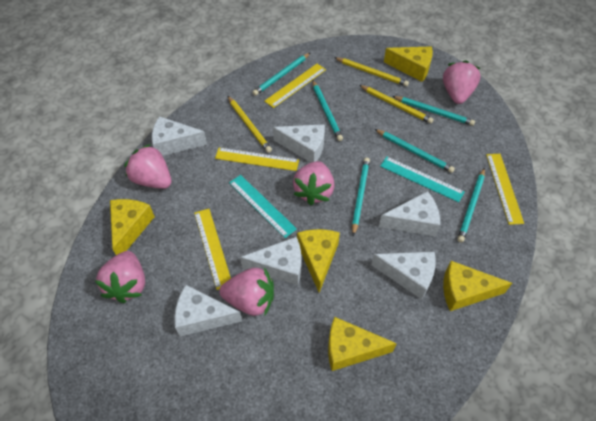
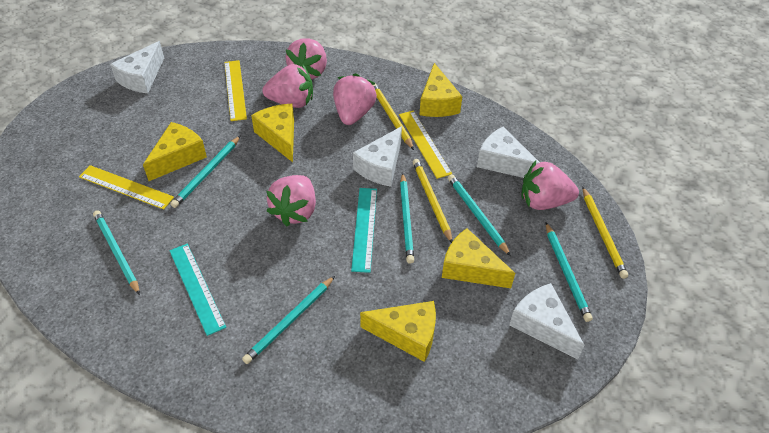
white cheese: [152,116,207,156] [174,285,242,337] [240,237,301,285] [273,124,325,163] [371,252,436,300] [379,191,440,237] = 6 -> [110,41,164,93] [353,126,402,187] [477,126,540,178] [509,283,585,359] = 4
yellow ruler: [194,209,231,290] [215,148,299,171] [264,64,326,108] [486,154,524,225] = 4 -> [79,165,174,209] [224,60,247,121] [399,110,452,179] = 3

